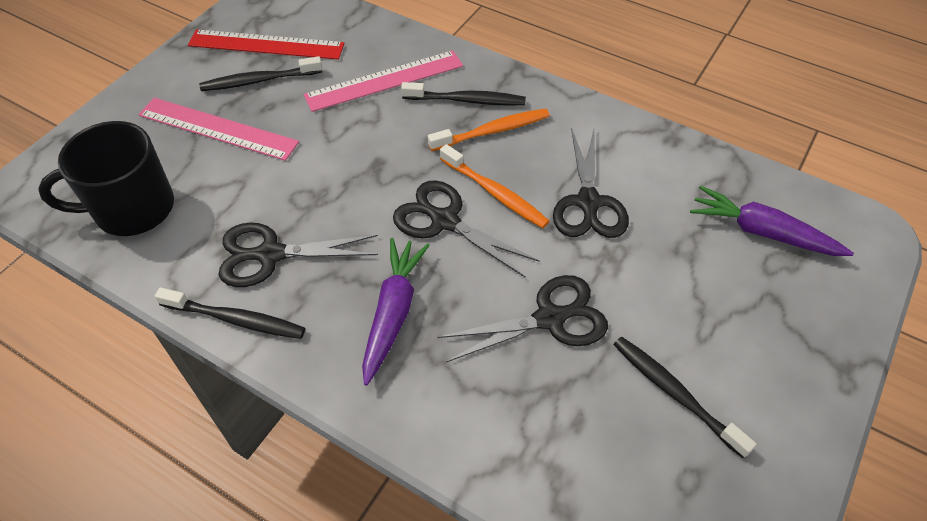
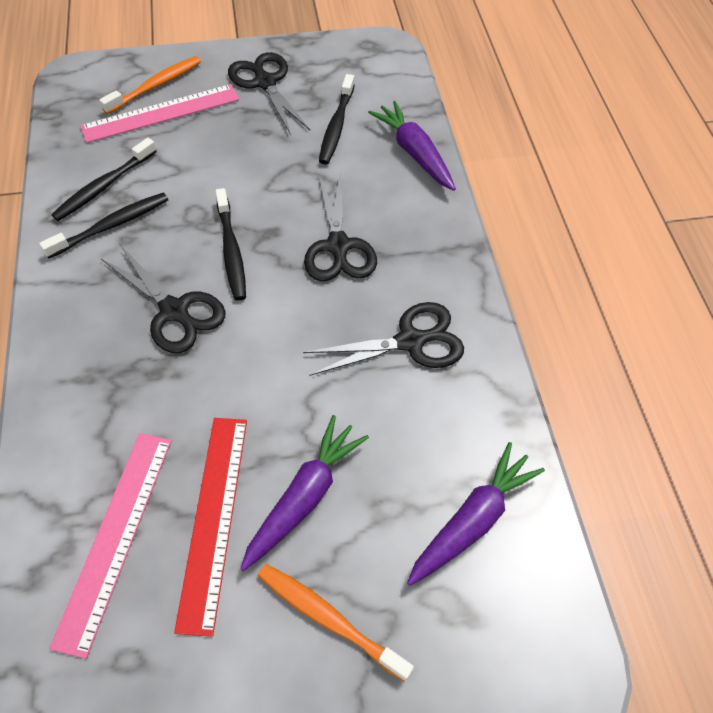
black mug: [38,121,174,236] = 1 -> none = 0
purple carrot: [362,238,430,386] [690,186,854,256] = 2 -> [241,415,369,571] [368,101,456,191] [407,442,545,586] = 3

